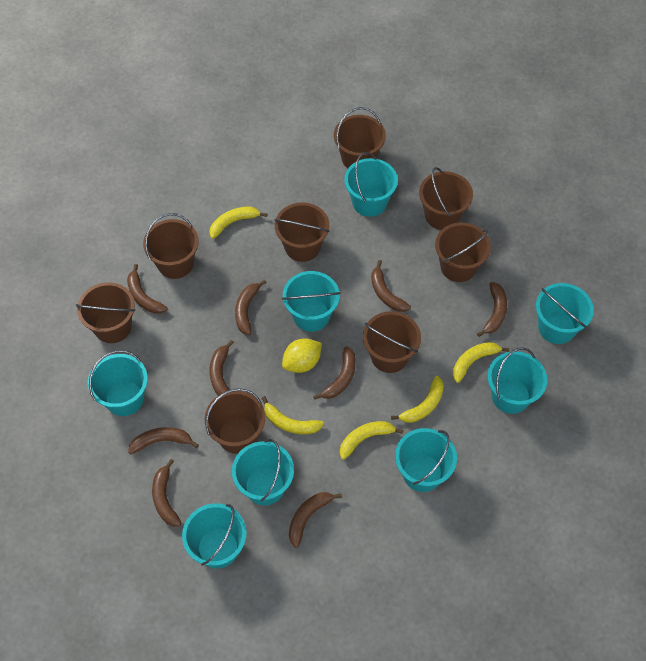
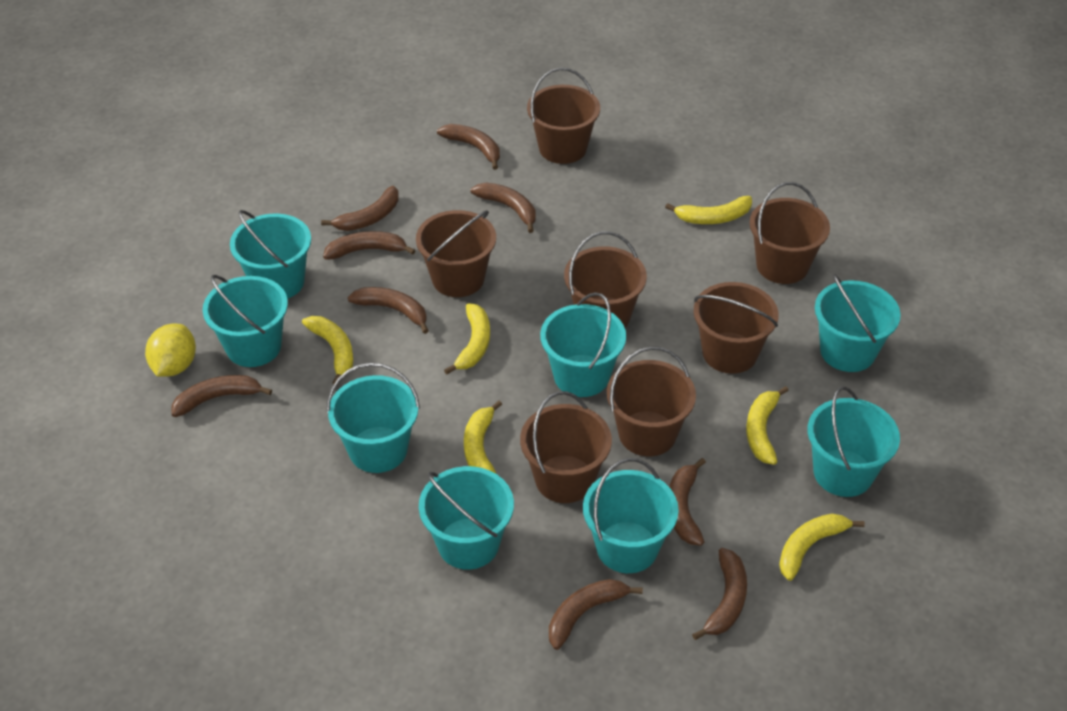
brown bucket: [76,282,135,343] [143,213,199,279] [205,388,265,454] [274,202,330,262] [334,107,386,169] [363,311,421,373] [419,167,473,230] [435,223,491,282] = 8 -> [416,210,496,297] [520,391,612,503] [527,68,600,164] [564,231,647,328] [607,346,696,456] [693,282,779,374] [749,182,830,284] = 7
yellow banana: [209,206,267,239] [262,396,324,434] [340,421,404,460] [391,376,444,423] [453,342,509,383] = 5 -> [302,316,353,384] [444,303,490,374] [464,400,502,474] [665,196,752,224] [746,386,789,465] [779,514,865,581] = 6

